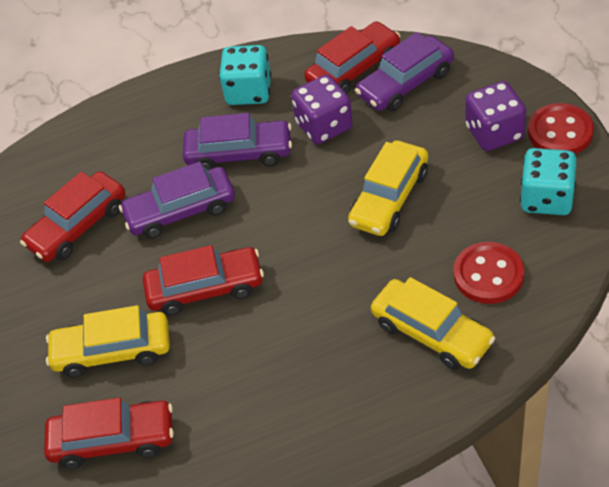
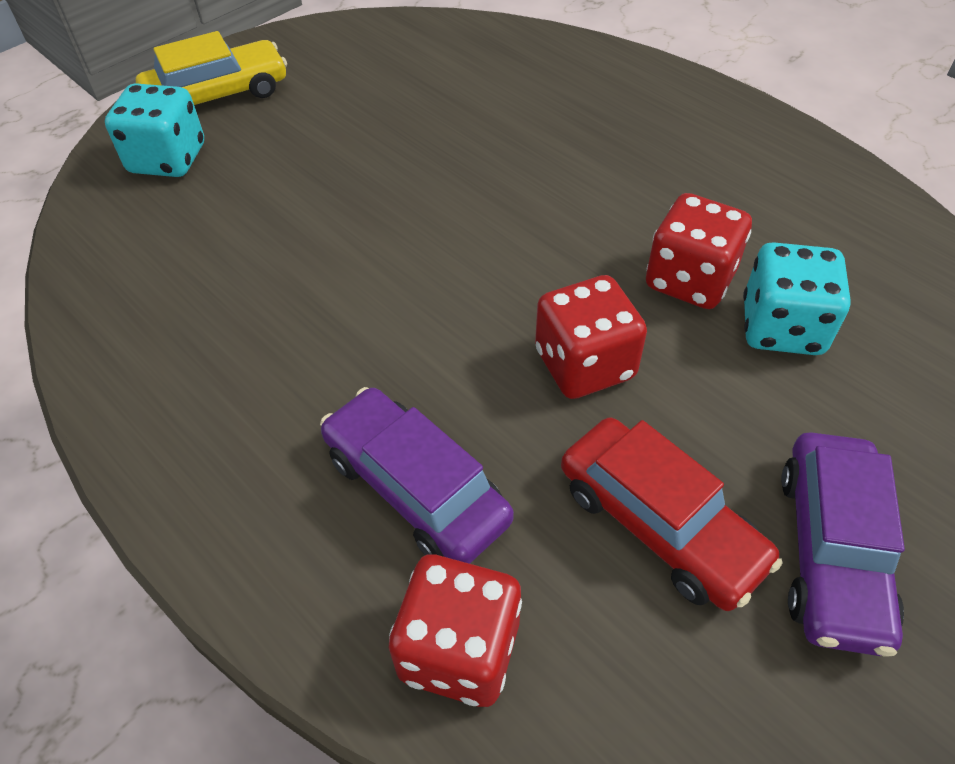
purple car: [119,162,235,239] [183,113,292,170] [355,32,454,111] = 3 -> [320,387,514,564] [781,432,905,656] = 2
purple dice: [291,75,353,144] [465,81,526,151] = 2 -> none = 0
red button: [454,242,524,304] [528,103,594,154] = 2 -> none = 0
red car: [20,171,125,262] [44,397,174,469] [143,245,264,316] [304,21,400,94] = 4 -> [561,417,783,611] = 1
red dice: none = 0 -> [389,554,522,707] [535,275,647,399] [646,193,752,309] = 3
yellow car: [46,305,170,378] [348,140,428,236] [371,277,495,370] = 3 -> [136,31,287,105] = 1

